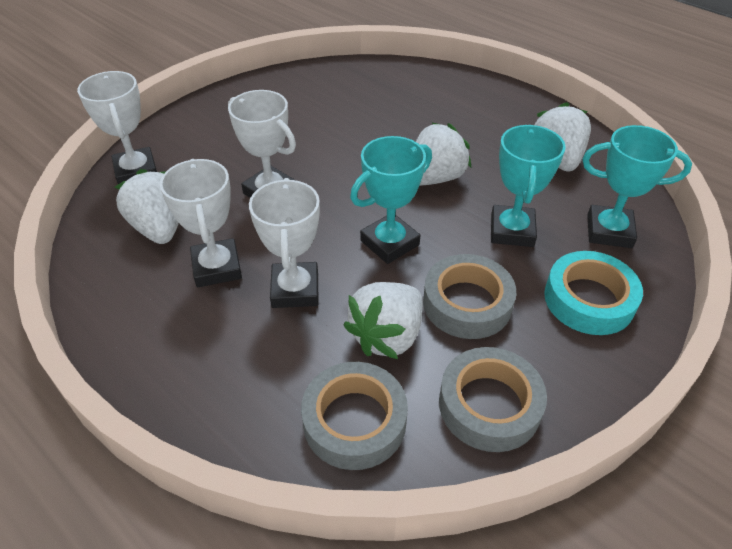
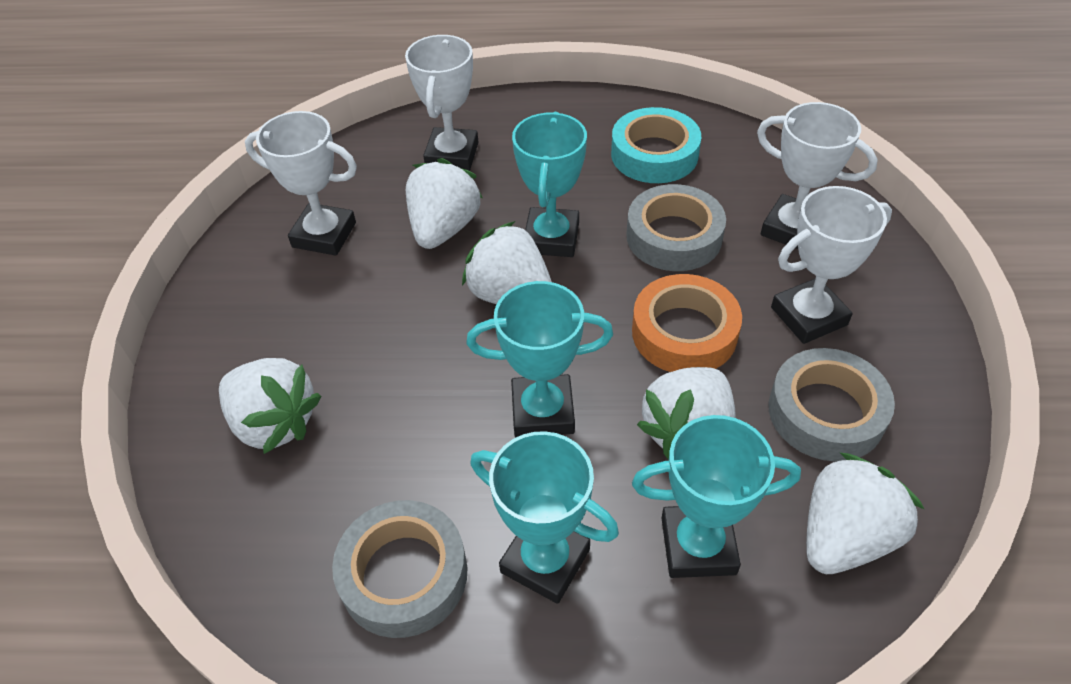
orange tape: none = 0 -> [632,274,742,372] = 1
turquoise trophy: [350,136,432,264] [491,125,566,247] [582,125,692,248] = 3 -> [466,281,613,437] [471,431,619,604] [512,112,587,257] [632,415,801,578] = 4
white strawberry: [115,169,179,244] [343,282,423,359] [416,123,471,186] [535,102,591,172] = 4 -> [219,358,322,454] [406,158,483,249] [462,221,552,304] [637,367,736,460] [806,453,924,574] = 5

